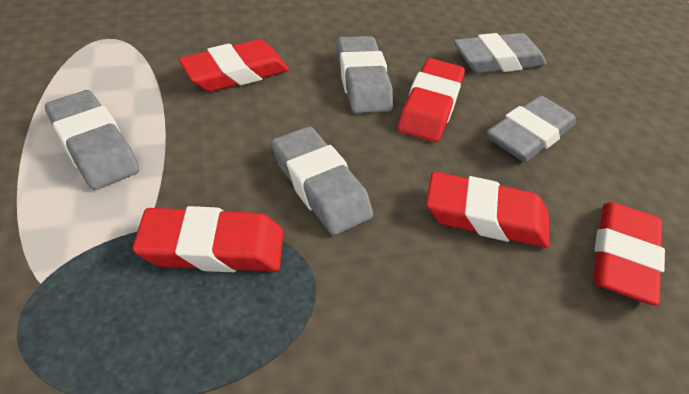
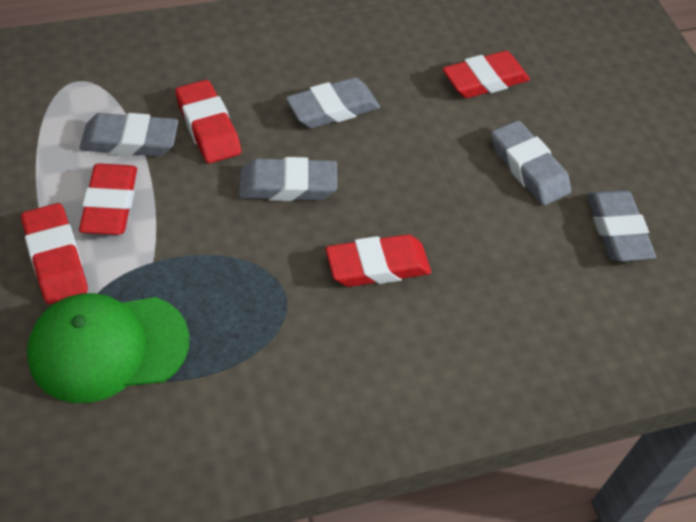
green cap: none = 0 -> [27,293,189,403] = 1

